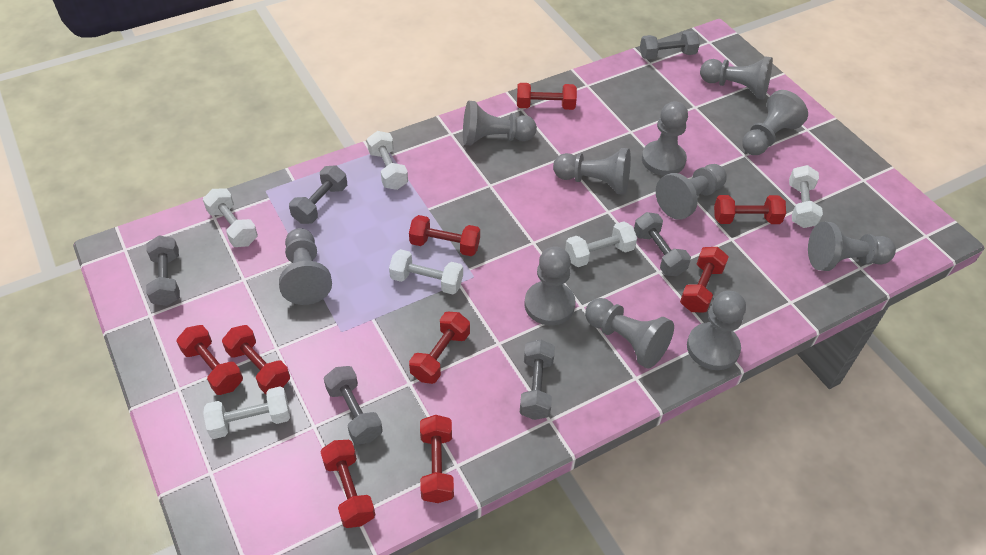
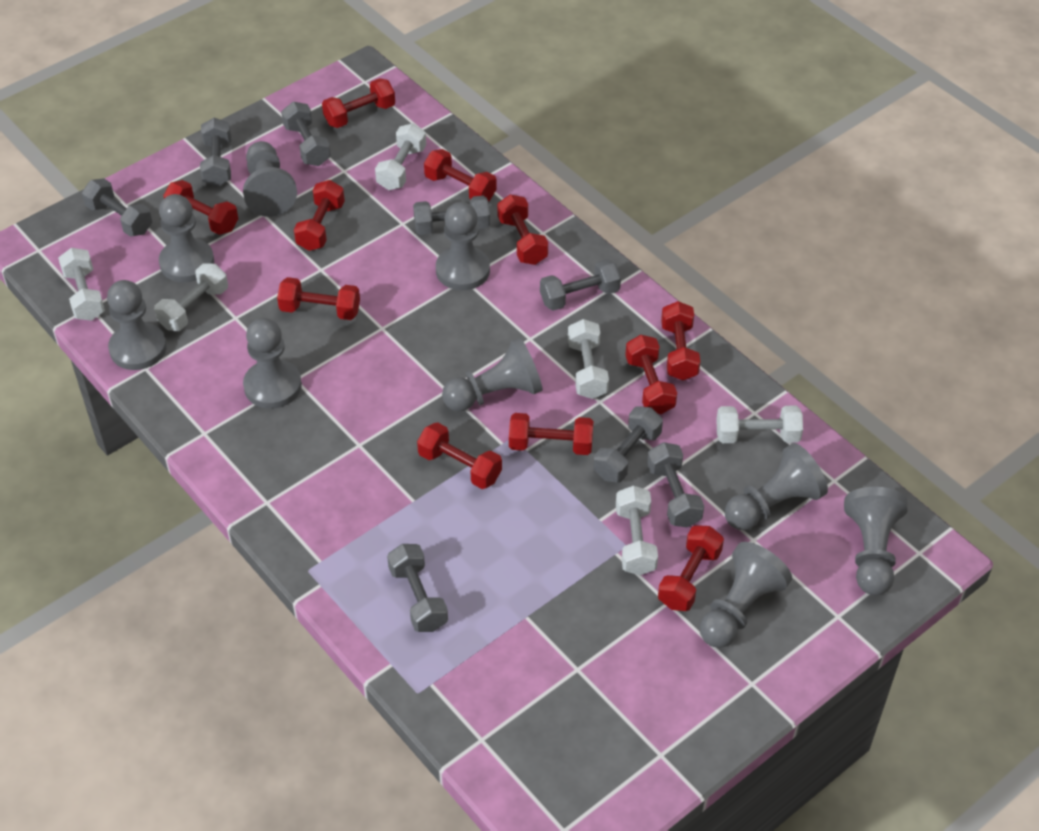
grey dumbbell: [146,235,180,306] [289,165,347,224] [324,366,383,445] [520,339,555,420] [634,212,691,276] [640,31,700,60] = 6 -> [82,178,153,237] [200,118,231,187] [281,102,331,166] [387,544,448,632] [413,196,490,235] [540,259,621,311] [593,406,663,482] [647,442,704,527] = 8
grey pawn: [279,228,332,305] [463,101,537,146] [525,246,575,325] [553,148,631,195] [585,298,674,369] [642,101,688,176] [656,164,727,220] [687,291,746,370] [700,56,773,99] [742,90,808,155] [808,222,896,271] = 11 -> [107,280,167,370] [159,194,214,282] [243,141,297,217] [243,318,302,409] [436,202,490,290] [442,338,543,412] [700,542,792,648] [725,443,828,530] [844,487,907,596] = 9
red dumbbell: [176,325,243,395] [222,325,290,394] [320,440,375,528] [409,215,480,256] [409,312,470,384] [420,415,454,503] [517,83,577,110] [680,247,728,312] [714,195,786,224] = 9 -> [163,180,238,235] [277,277,360,320] [294,180,345,251] [322,78,395,128] [417,422,502,489] [424,149,497,202] [497,195,548,265] [509,413,594,455] [625,335,677,414] [658,525,724,611] [661,301,701,380] = 11

